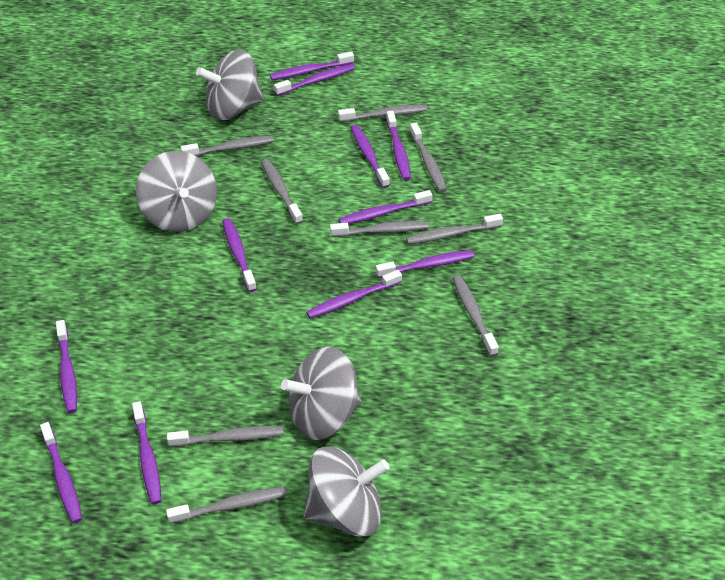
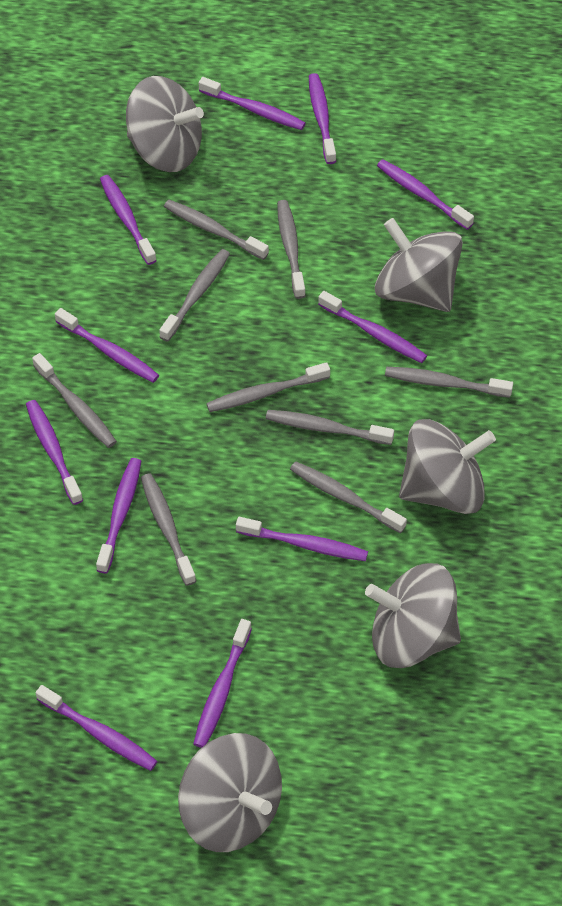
grey spinning top: [136,151,217,232] [196,50,264,120] [281,347,361,440] [304,447,389,537] = 4 -> [126,76,204,172] [178,733,282,852] [365,563,461,668] [375,218,463,312] [399,419,496,514] = 5

